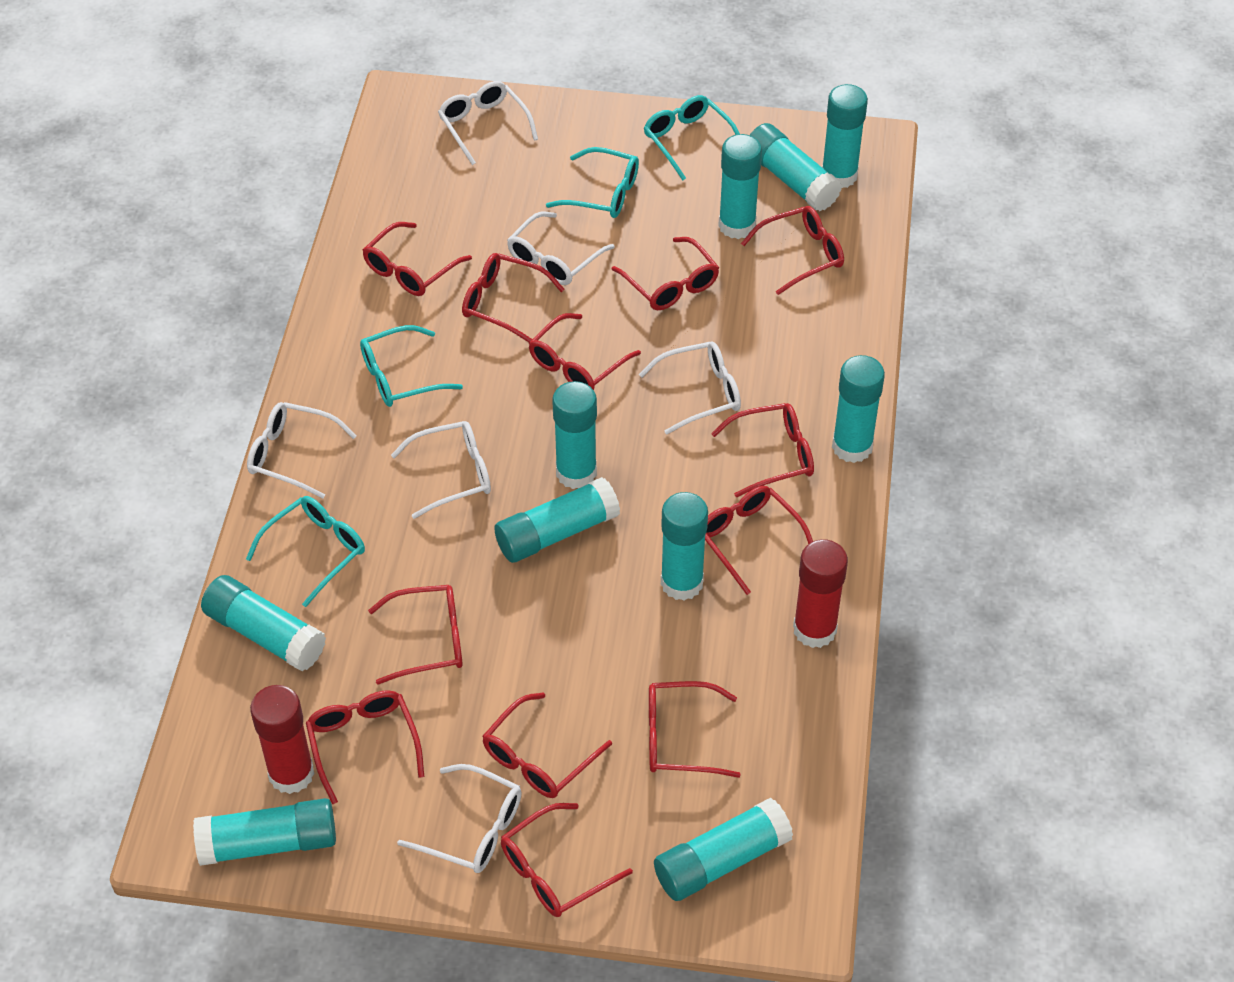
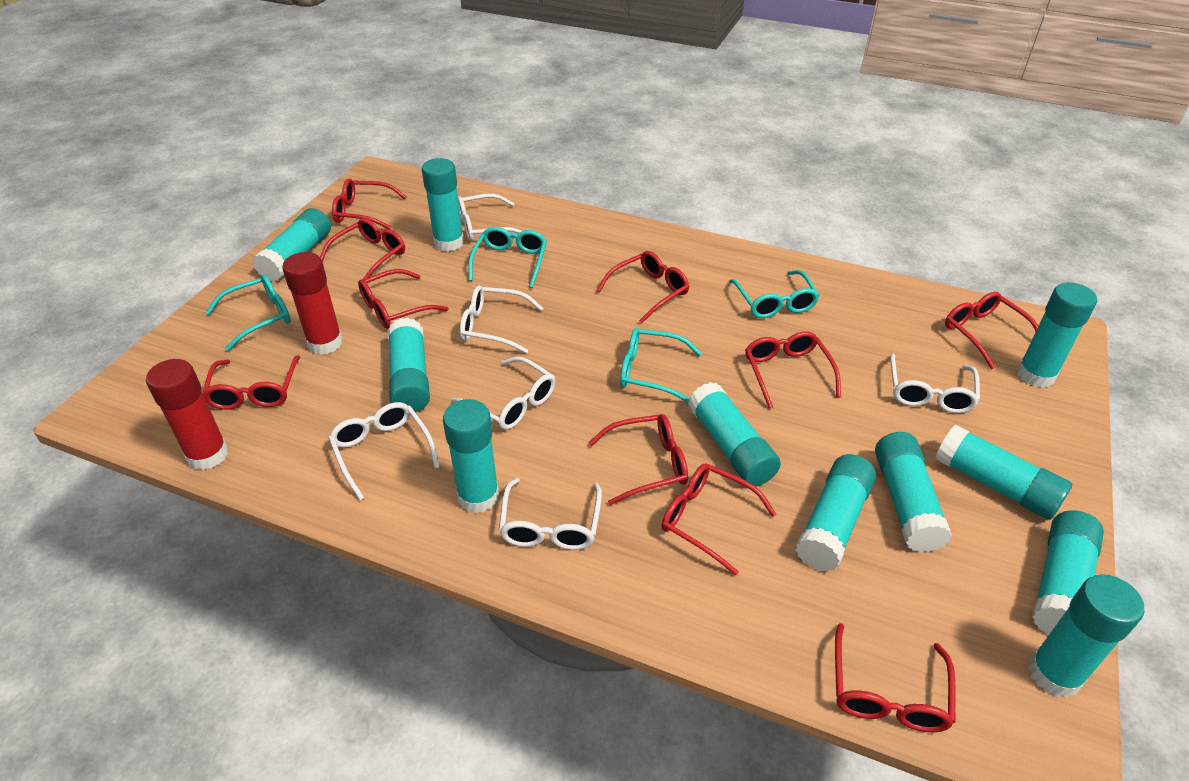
red glasses: [306,690,424,804] [363,222,472,296] [368,585,463,685] [462,253,564,342] [482,693,612,798] [501,803,633,917] [529,313,641,390] [612,237,719,310] [649,681,740,778] [705,486,813,595] [711,403,814,497] [741,206,844,295] = 12 -> [203,355,300,410] [320,218,405,280] [332,178,407,230] [358,269,448,328] [588,414,688,505] [597,251,689,324] [662,463,776,576] [745,331,841,409] [835,623,956,732] [945,292,1038,369] = 10
turquoise glue stick: [193,798,336,866] [201,575,326,671] [494,477,620,563] [552,381,597,489] [654,798,793,901] [661,492,708,601] [718,134,762,239] [750,123,842,211] [822,84,868,188] [832,355,885,463] = 10 -> [253,208,331,282] [388,317,430,413] [422,158,464,252] [443,399,499,513] [688,382,781,486] [796,454,876,572] [875,432,952,552] [935,424,1072,520] [1017,282,1097,388] [1028,574,1144,698] [1032,510,1104,635] = 11

